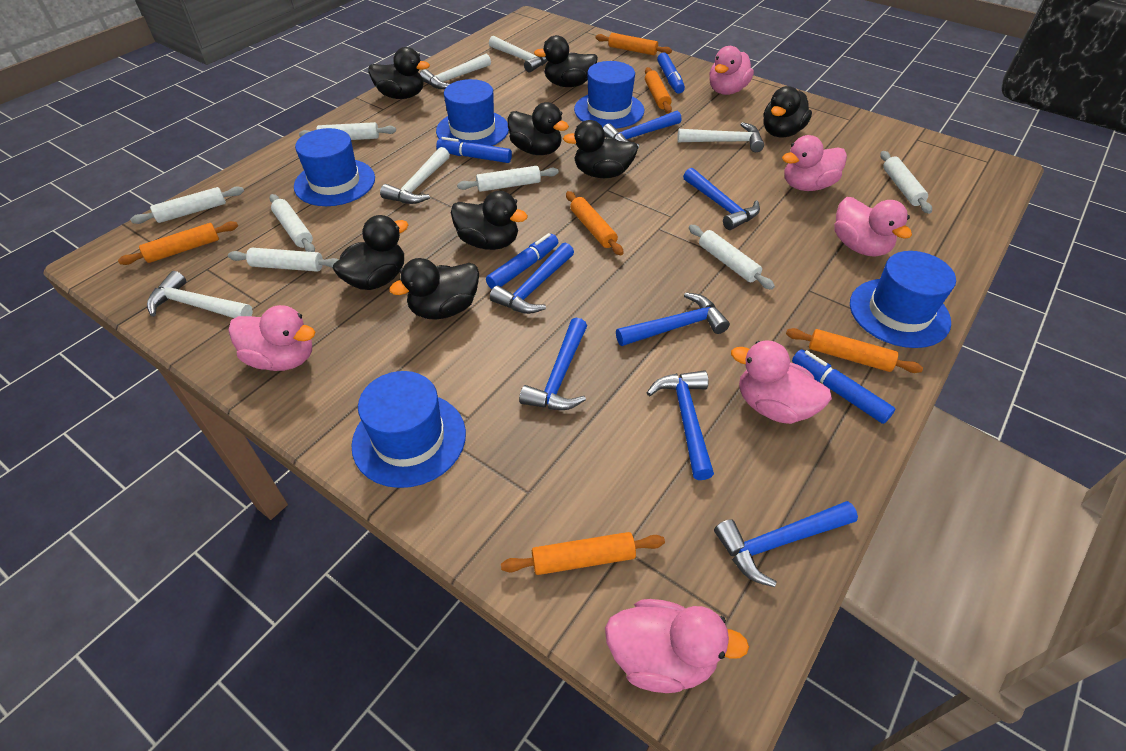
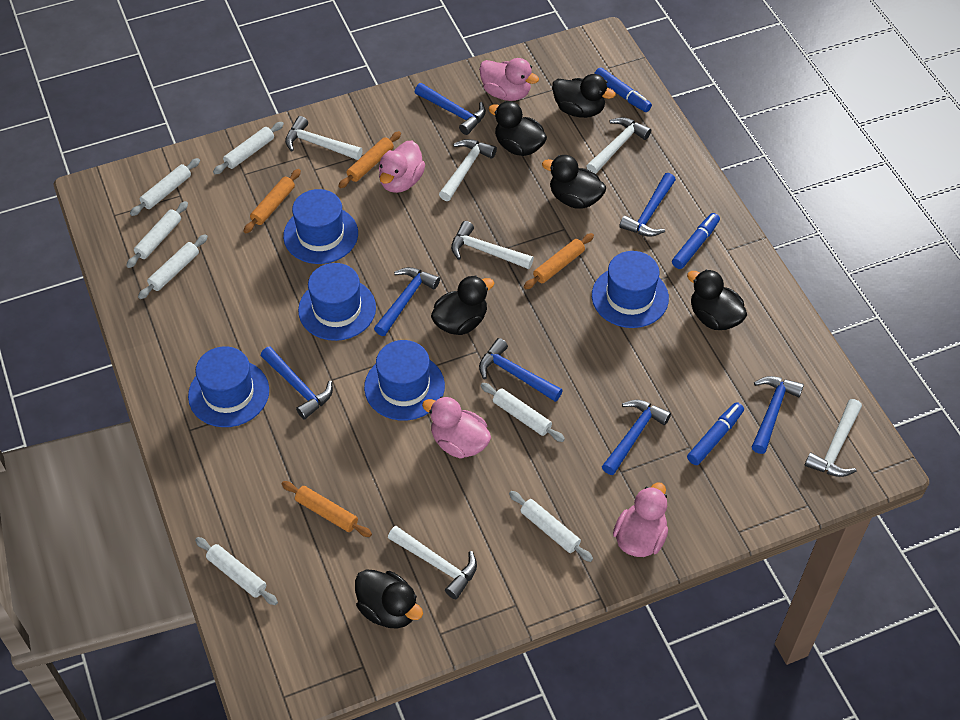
black duck: [333,215,408,290] [368,47,430,99] [389,258,479,319] [451,191,528,250] [507,102,569,155] [534,35,598,87] [563,120,638,178] [763,86,812,138] = 8 -> [355,569,423,629] [431,276,494,335] [489,101,547,156] [542,155,606,209] [552,74,616,118] [687,269,747,330] = 6
blue marker: [436,137,512,163] [486,233,558,289] [657,52,685,94] [792,349,895,424] = 4 -> [594,67,652,112] [672,213,720,269] [687,402,744,465] = 3
orange rolling pin: [118,221,238,265] [501,532,665,575] [566,191,624,255] [596,33,672,55] [645,67,672,113] [786,328,923,373] = 6 -> [244,169,301,234] [282,481,372,537] [338,131,401,188] [524,233,594,289] = 4
pink duck: [229,305,315,371] [605,599,749,693] [710,46,754,95] [731,341,832,424] [782,135,847,191] [834,197,912,257] = 6 -> [379,141,425,193] [422,396,491,459] [479,58,539,101] [613,482,668,557] = 4
white hammer: [147,271,253,318] [380,147,450,204] [420,54,491,89] [489,36,548,73] [677,122,764,152] = 5 -> [285,116,363,160] [388,526,477,599] [439,139,497,201] [451,221,534,269] [586,117,651,174] [805,399,862,477] = 6

